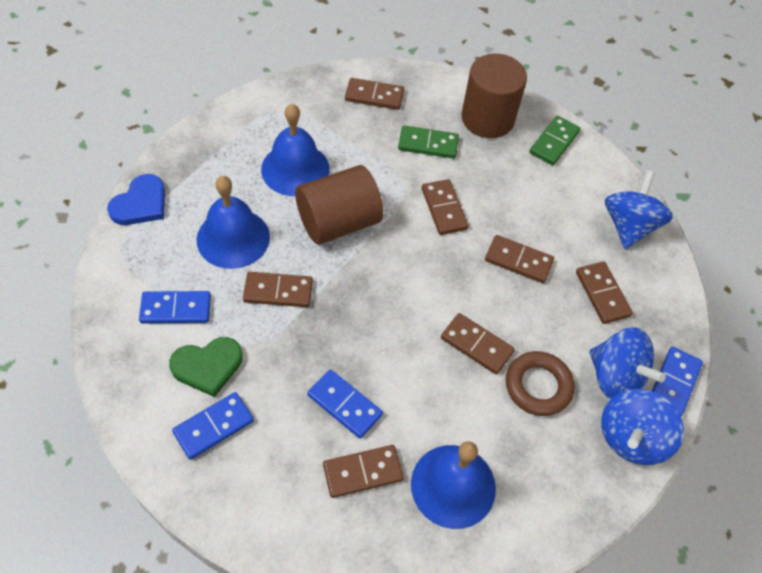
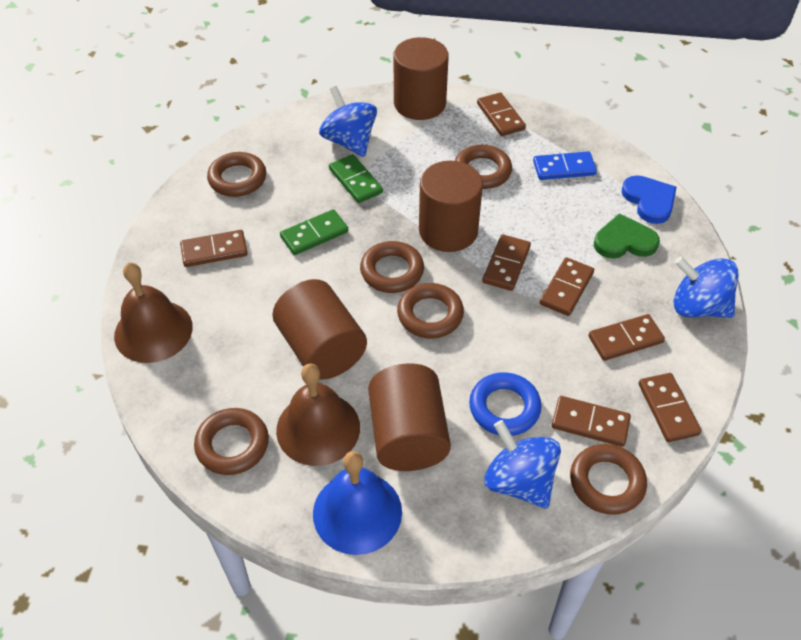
blue bell: [196,176,270,269] [261,104,330,196] [411,441,496,529] = 3 -> [313,451,402,555] = 1
blue domino: [139,291,211,324] [172,392,254,460] [307,369,383,438] [652,347,703,416] = 4 -> [533,151,597,180] = 1
blue ring: none = 0 -> [469,372,542,436] = 1
brown bell: none = 0 -> [114,263,193,363] [276,364,360,466] = 2
brown cylinder: [295,165,383,245] [461,54,527,138] = 2 -> [272,279,367,380] [368,363,451,471] [394,37,449,120] [419,161,483,252] = 4
brown ring: [506,351,575,416] = 1 -> [194,408,269,475] [207,152,266,197] [360,241,424,293] [397,283,464,338] [455,145,512,189] [570,444,647,515] = 6

